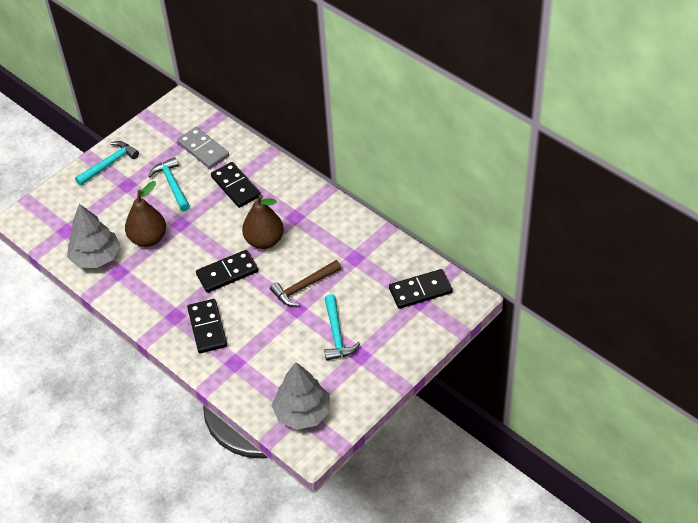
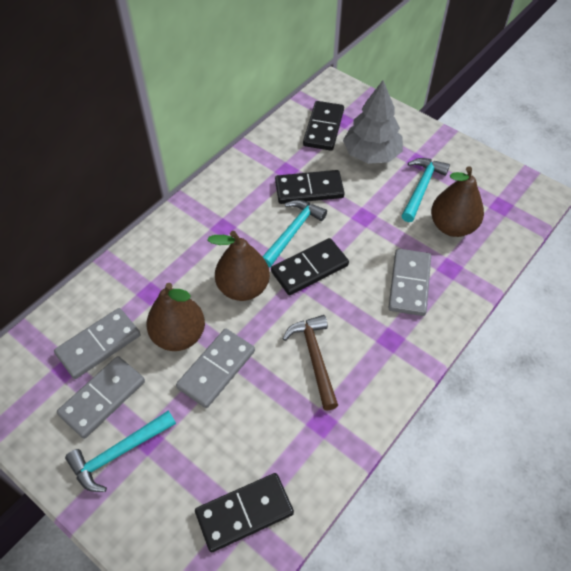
brown pear: [125,181,166,247] [242,194,284,249] = 2 -> [146,283,205,351] [207,231,270,301] [431,166,484,237] = 3
grey domino: [177,127,229,169] = 1 -> [54,308,140,379] [57,356,145,439] [176,329,255,408] [388,249,431,316] = 4
grey tree: [67,204,120,268] [272,362,330,430] = 2 -> [343,80,403,164] = 1

